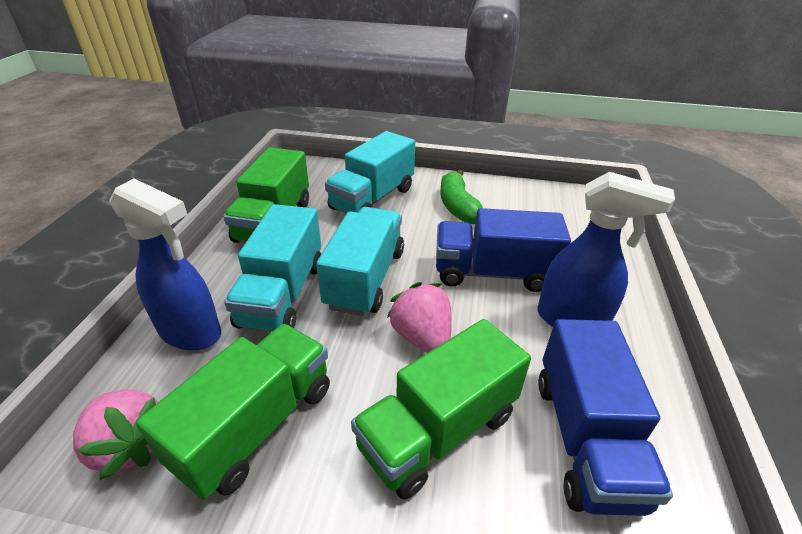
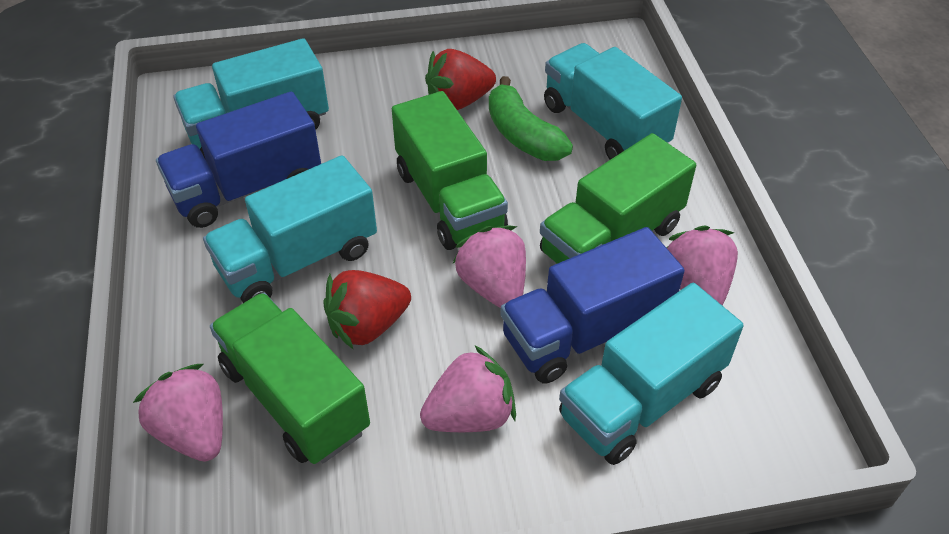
blue spray bottle: [110,178,221,351] [537,172,675,327] = 2 -> none = 0
pink strawberry: [73,390,158,480] [387,282,452,353] = 2 -> [133,364,223,462] [420,345,516,432] [453,226,526,308] [667,225,738,306] = 4
red strawberry: none = 0 -> [323,270,411,350] [425,49,496,110] = 2
turquoise truck: [224,204,321,332] [316,207,404,316] [325,131,415,214] = 3 -> [173,38,329,160] [203,155,377,303] [544,43,682,160] [559,283,743,465] = 4

